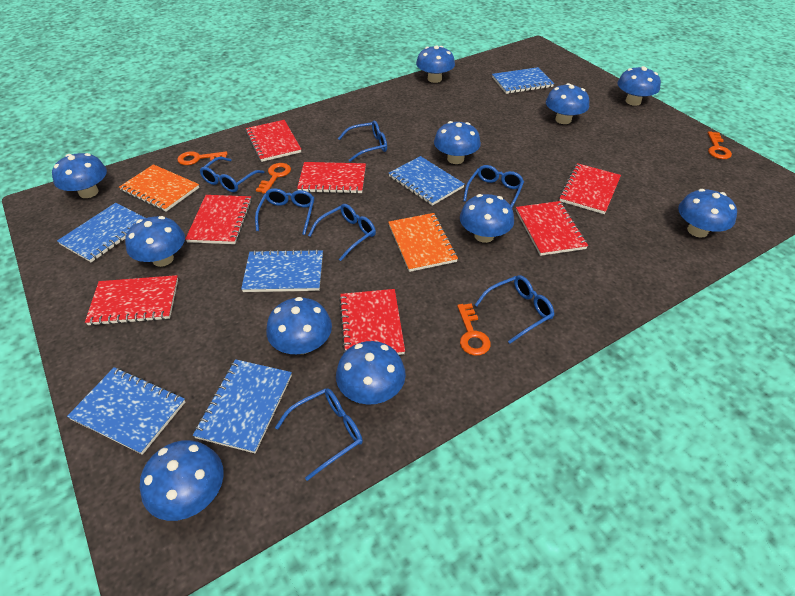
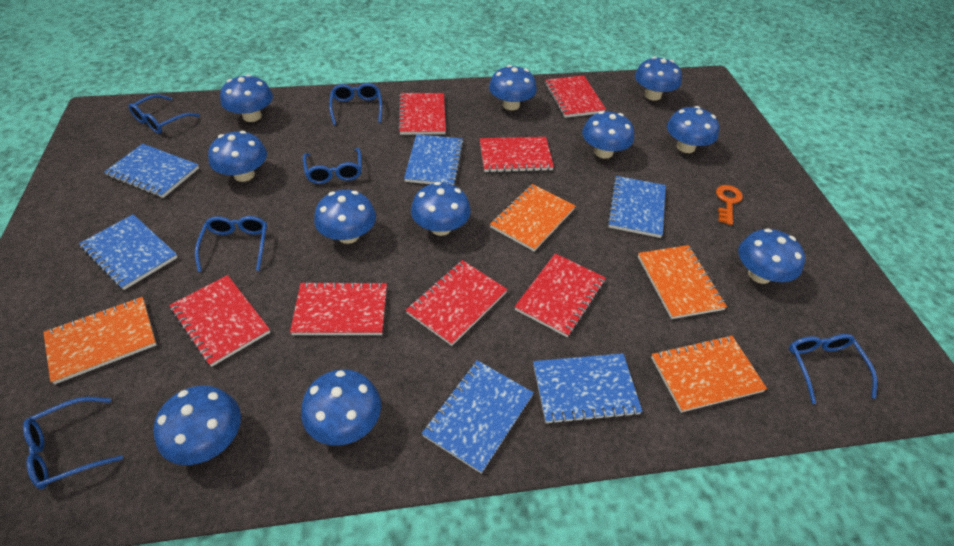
blue glasses: [200,157,265,192] [255,188,314,235] [275,388,363,481] [308,204,376,261] [338,121,387,162] [463,165,524,207] [475,275,554,344] = 7 -> [23,397,123,489] [129,94,200,134] [195,216,267,272] [303,148,362,184] [329,83,382,125] [789,334,877,404] = 6
orange key: [177,151,227,165] [256,163,291,194] [457,303,491,356] [708,131,732,159] = 4 -> [716,185,743,225] = 1
orange notebook: [119,164,199,212] [388,213,458,272] = 2 -> [43,297,157,384] [490,184,575,251] [638,245,727,319] [651,335,767,413] = 4

